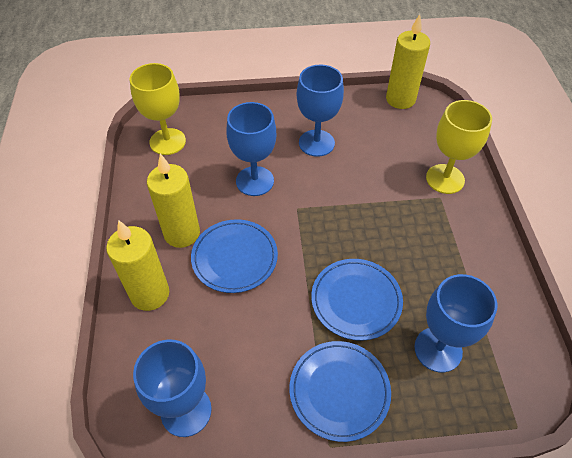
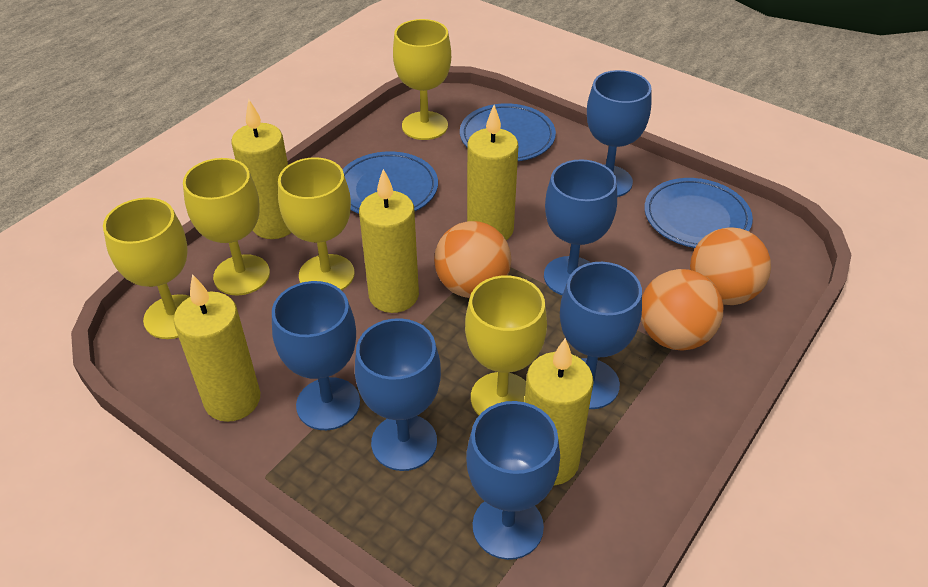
blue goblet: [133,340,212,437] [226,102,276,196] [297,64,344,157] [414,274,497,373] = 4 -> [272,281,360,430] [355,318,441,471] [466,401,560,560] [544,159,617,295] [560,262,642,409] [587,70,652,197] = 6
orange ball: none = 0 -> [434,221,511,298] [641,269,723,350] [690,227,771,305] = 3
yellow candle: [106,220,169,311] [147,154,200,248] [386,14,430,109] = 3 -> [174,274,260,422] [231,99,292,239] [359,169,419,313] [467,105,518,240] [524,338,594,486] = 5
yellow goblet: [130,63,186,155] [426,100,492,194] = 2 -> [103,198,190,339] [183,158,270,295] [278,157,355,290] [393,19,451,140] [465,275,547,415] = 5

